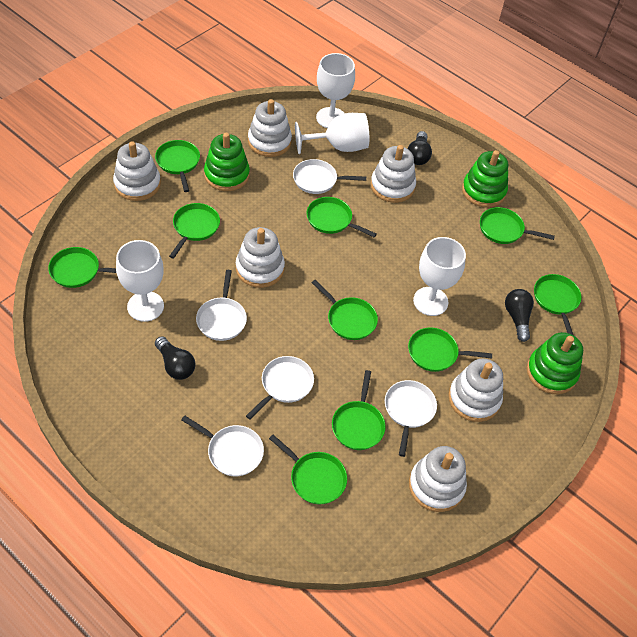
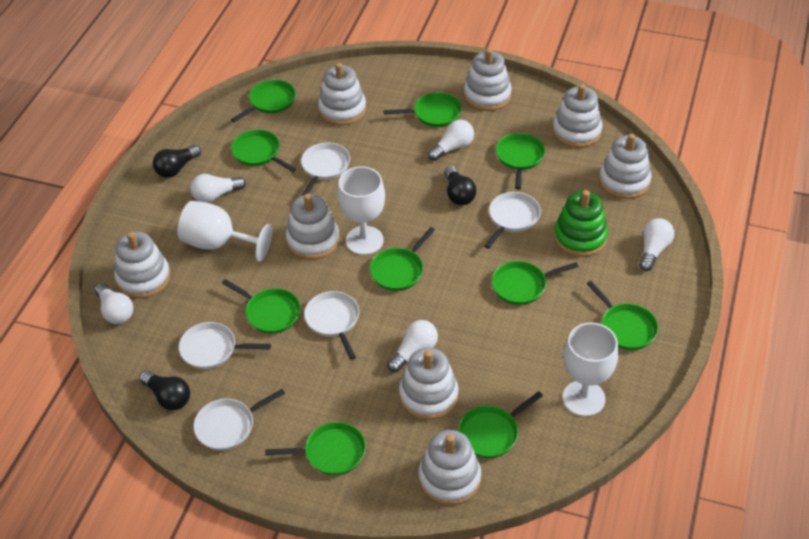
green stacking toy: [204,133,250,191] [462,150,508,208] [527,332,583,394] = 3 -> [554,190,608,257] = 1
white goblet: [116,240,164,322] [295,113,369,154] [316,53,355,128] [413,237,466,316] = 4 -> [178,201,272,261] [337,166,385,255] [563,323,618,417] = 3
white light bulb: none = 0 -> [95,283,133,324] [190,174,246,203] [387,320,438,372] [428,120,474,161] [639,218,674,271] = 5
white stacking toy: [113,141,161,201] [236,227,285,288] [248,99,292,157] [371,145,416,203] [409,446,467,512] [448,359,503,422] = 6 -> [114,232,171,299] [286,193,339,260] [318,63,366,125] [399,348,459,420] [419,430,481,506] [464,48,512,111] [552,84,603,148] [599,134,652,199] = 8

